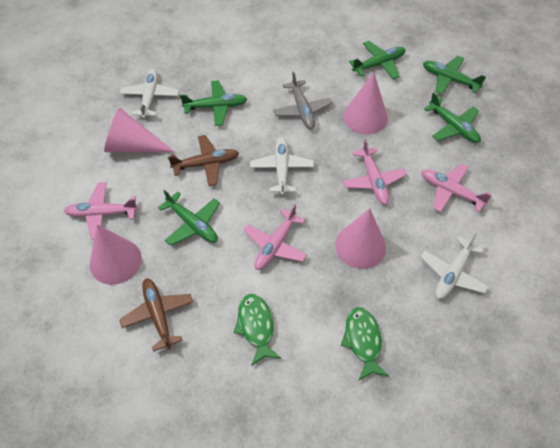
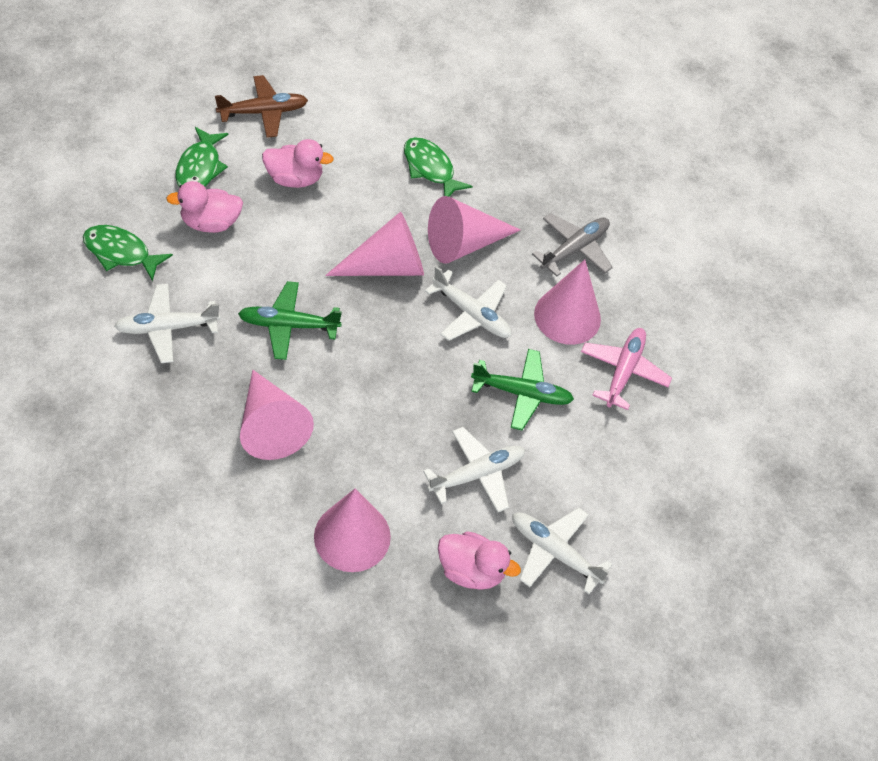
brown plane: [120,278,193,352] [168,135,239,186] = 2 -> [215,75,308,138] = 1
green fish: [233,294,281,366] [341,307,389,381] = 2 -> [83,225,173,281] [176,127,228,187] [404,137,473,197] = 3
green plane: [158,190,220,246] [180,80,247,126] [349,41,406,79] [423,56,486,95] [424,92,481,143] = 5 -> [238,281,342,360] [471,349,574,430] = 2
pink cone: [90,224,142,285] [104,107,174,152] [335,208,386,269] [343,72,388,134] = 4 -> [240,370,314,460] [314,488,391,572] [325,212,424,276] [428,196,520,264] [534,259,601,345] = 5
pink duck: none = 0 -> [166,181,243,233] [262,139,334,188] [438,532,521,590] = 3
pink plane: [64,182,138,239] [244,204,307,270] [343,139,407,205] [421,164,492,212] = 4 -> [581,328,672,410] = 1
white plane: [119,69,179,118] [250,137,314,195] [420,233,489,299] = 3 -> [114,284,221,363] [423,427,525,512] [425,266,511,341] [512,507,613,594] = 4

